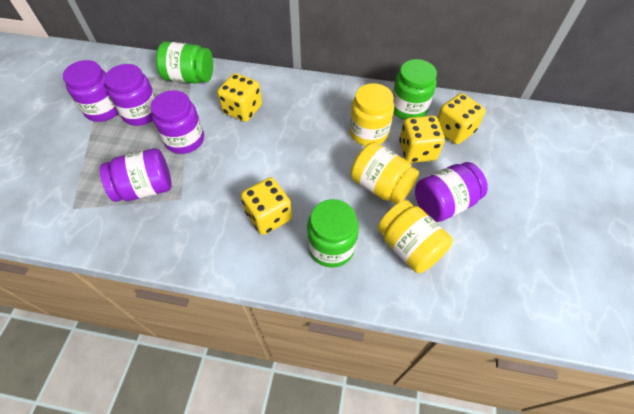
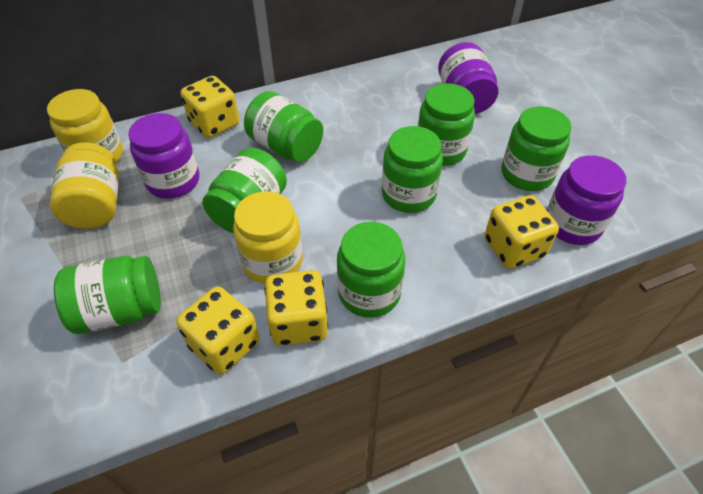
green jar: [156,42,213,84] [307,199,359,268] [392,59,437,120] = 3 -> [54,256,161,334] [202,148,287,233] [244,91,323,162] [337,222,405,318] [382,126,443,213] [418,83,475,166] [502,106,572,191] = 7
purple jar: [63,60,118,122] [100,148,172,202] [104,64,156,126] [151,90,204,154] [415,162,488,222] = 5 -> [128,113,199,199] [438,42,498,114] [547,155,626,245] = 3

